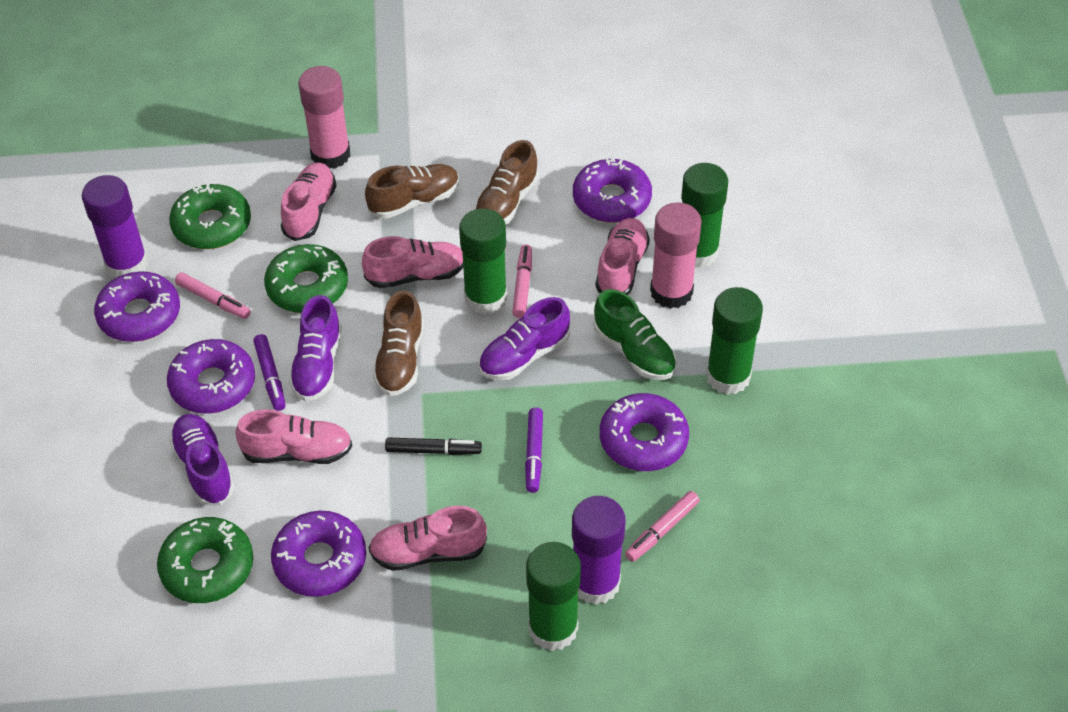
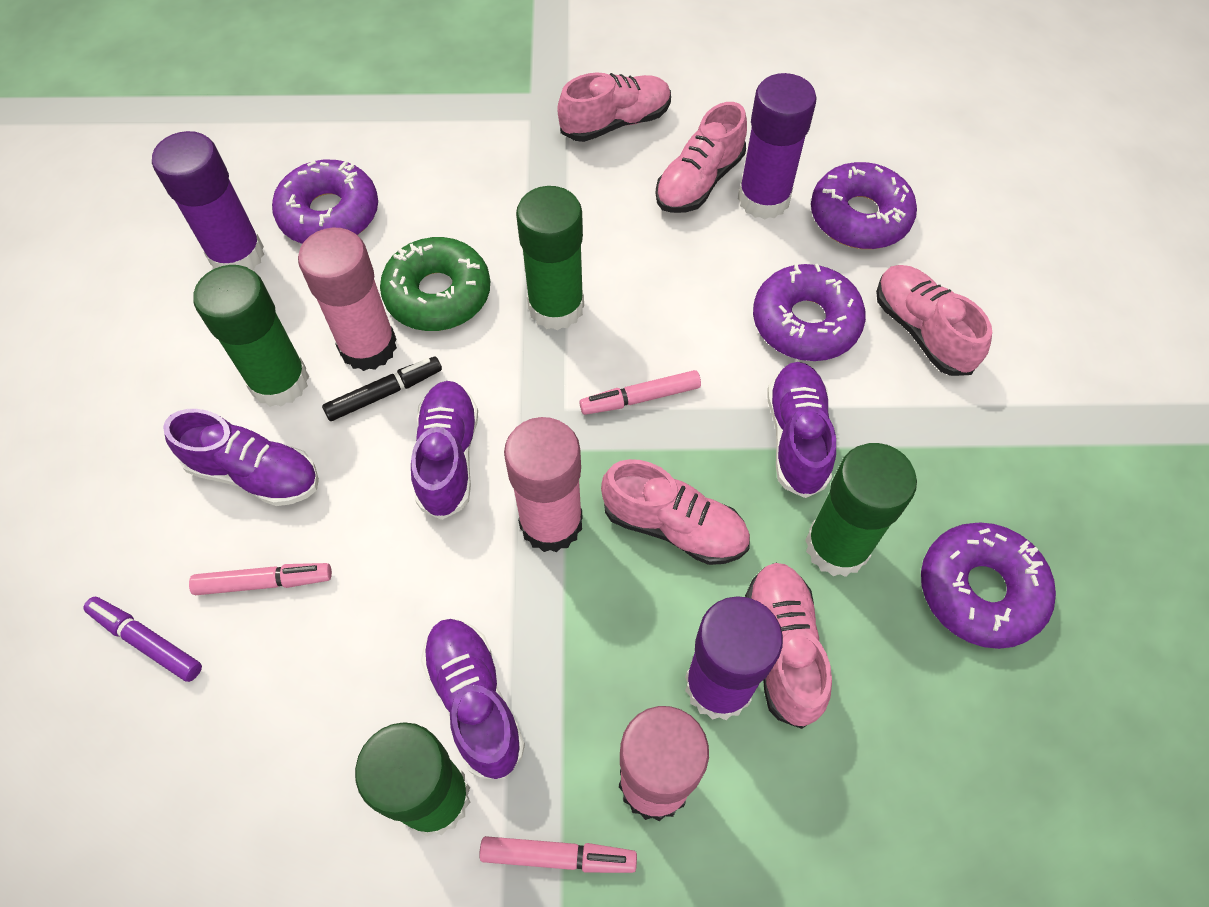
brown shoe: [365,164,459,219] [373,290,424,396] [474,140,539,225] = 3 -> none = 0
green donut: [157,517,253,603] [169,184,251,249] [264,244,348,313] = 3 -> [380,237,490,331] = 1
green shoe: [593,289,676,380] = 1 -> none = 0
pink glue stick: [298,66,350,169] [650,202,702,309] = 2 -> [298,228,397,371] [504,417,583,552] [619,706,709,821] = 3
purple donut: [94,271,180,342] [167,339,255,414] [271,511,366,597] [573,157,652,223] [600,393,689,471] = 5 -> [272,160,378,244] [753,264,866,361] [811,162,917,249] [921,522,1056,649] = 4
purple glue stick: [82,175,148,278] [572,496,626,605] = 2 -> [152,131,265,270] [685,596,783,720] [738,73,817,219] = 3
purple marker: [253,334,286,411] [525,407,543,493] = 2 -> [83,597,202,682] = 1
purple shoe: [169,414,235,505] [289,295,342,401] [479,297,570,380] = 3 -> [163,409,319,506] [411,381,478,520] [421,619,525,779] [767,362,836,498] = 4

